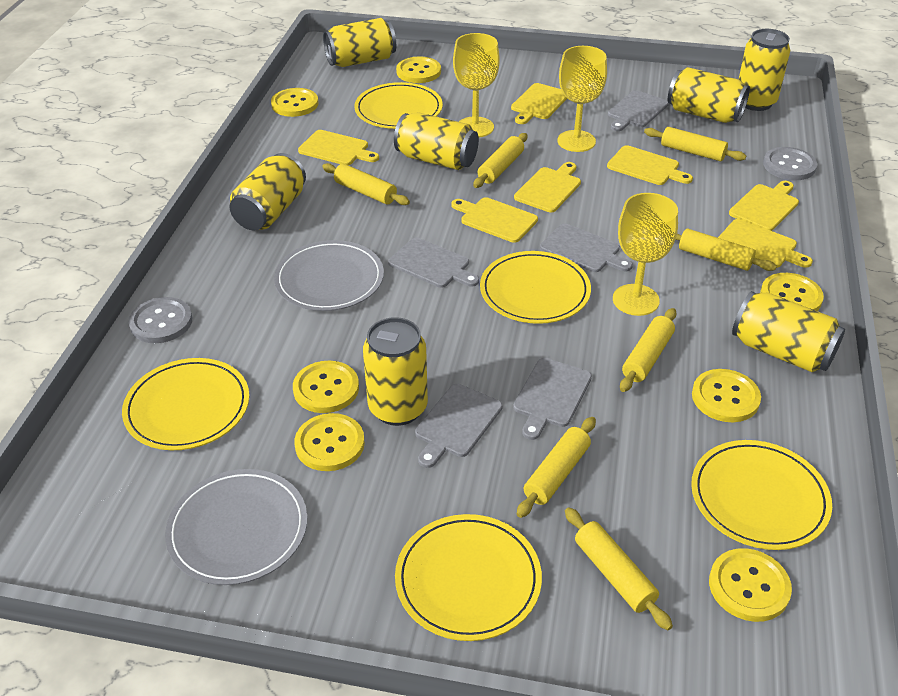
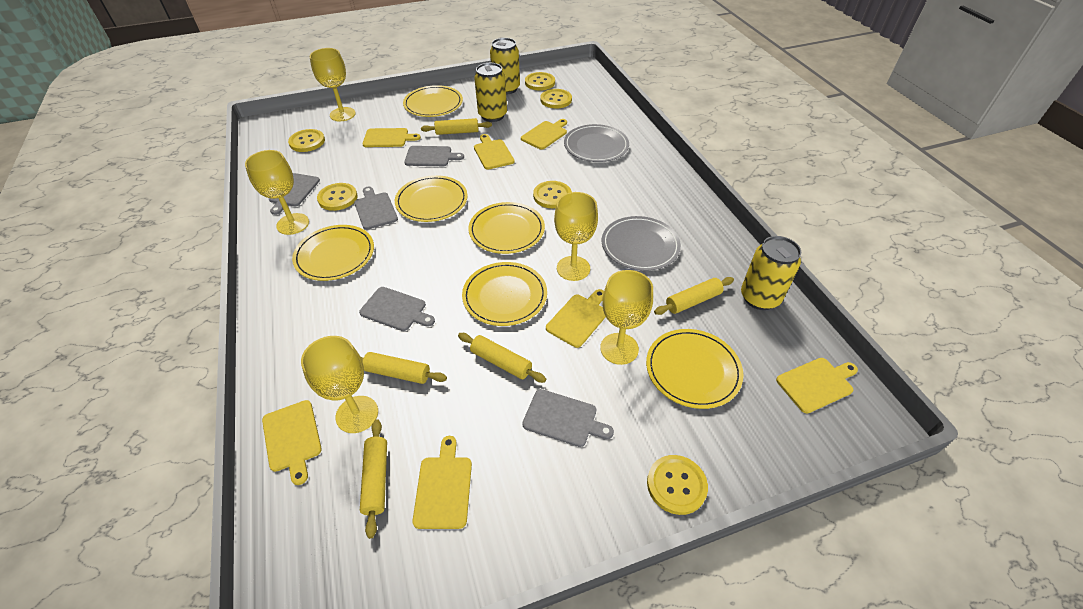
grey button: [129,297,192,343] [763,147,817,180] = 2 -> none = 0
yellow button: [271,88,319,117] [293,361,359,413] [294,413,365,471] [396,57,441,83] [692,369,761,422] [709,548,792,622] [760,273,824,311] = 7 -> [288,129,325,152] [317,183,358,211] [525,72,555,91] [533,181,572,208] [540,89,572,108] [647,455,708,515] = 6
yellow can: [230,153,306,231] [323,18,396,67] [363,317,428,426] [394,112,479,170] [668,67,750,123] [732,291,845,372] [739,29,790,111] = 7 -> [474,63,507,122] [490,38,520,95] [741,236,801,310] = 3
yellow goblet: [453,33,500,137] [557,46,607,152] [613,193,678,316] = 3 -> [245,150,309,235] [301,336,378,433] [310,48,356,121] [554,192,598,281] [600,270,653,365] = 5
yellow plate: [122,358,249,450] [354,82,443,129] [395,514,542,641] [480,251,591,324] [691,440,832,550] = 5 -> [292,225,374,281] [395,175,468,222] [403,85,463,117] [462,262,547,326] [468,202,545,254] [646,329,743,409] = 6
yellow rolling pin: [322,163,410,205] [473,133,527,188] [517,417,596,518] [565,507,673,630] [620,308,676,392] [644,127,746,161] [675,228,777,271] = 7 -> [360,419,387,538] [361,352,447,384] [421,118,492,135] [458,333,546,383] [654,277,734,315] = 5

